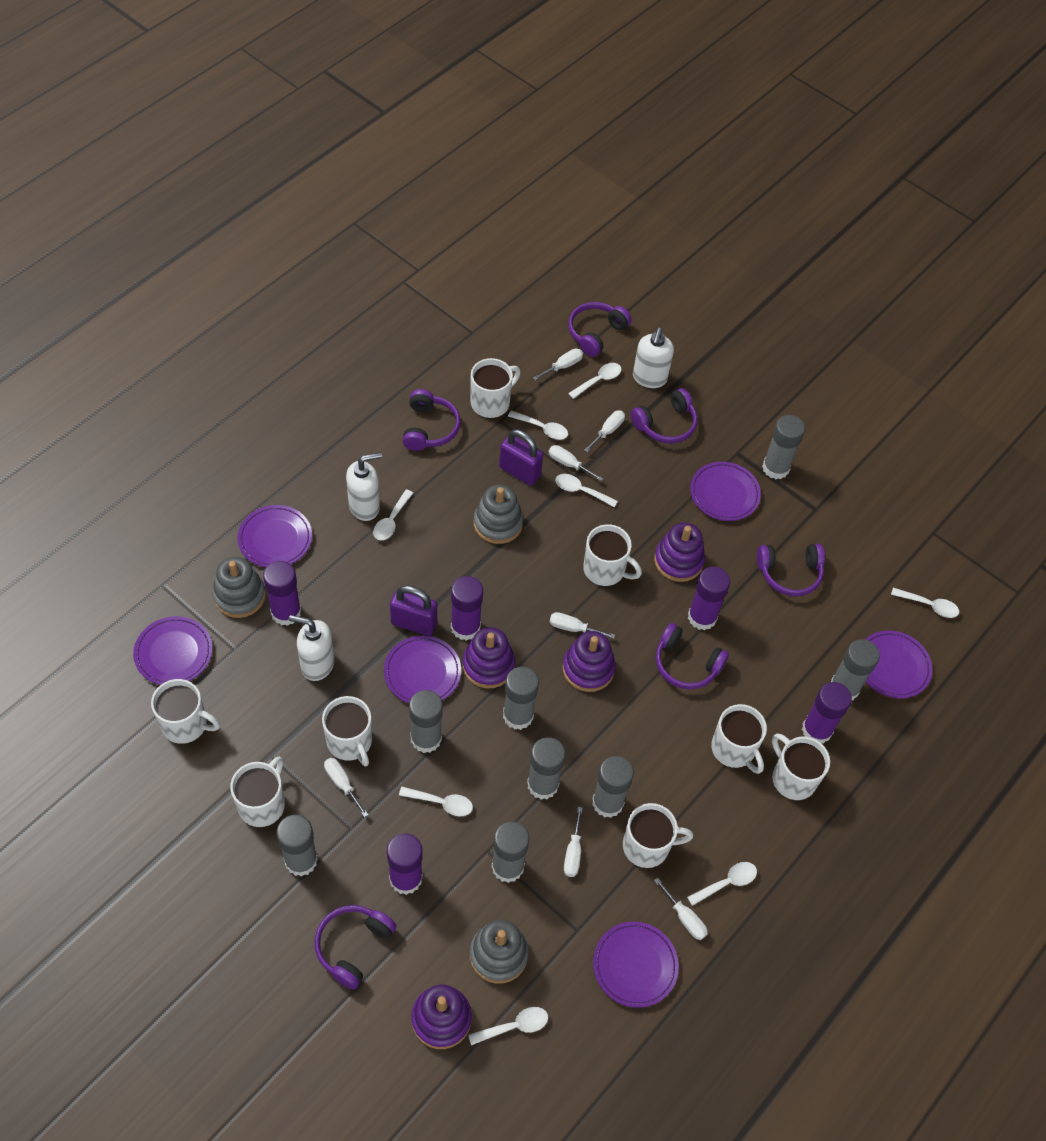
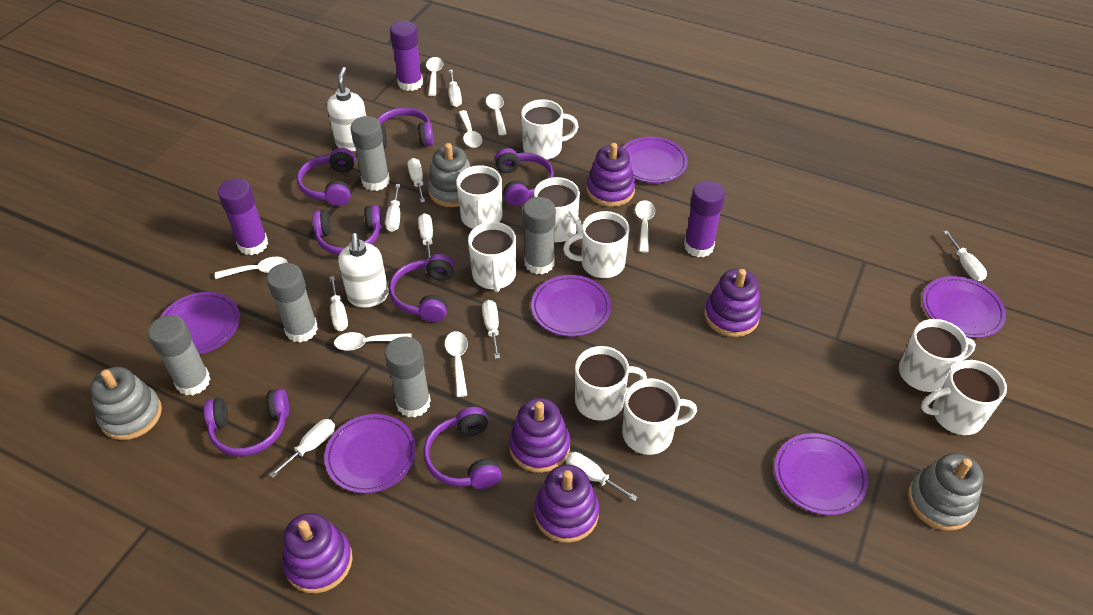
grey glue stick: [277,815,318,877] [409,690,443,753] [491,822,529,883] [503,667,539,730] [527,737,565,800] [592,756,634,818] [762,415,805,479] [831,639,880,700] = 8 -> [148,315,210,396] [267,263,318,342] [350,116,390,191] [385,337,431,418] [523,197,556,274] = 5
purple glue stick: [263,561,301,626] [387,834,423,895] [451,576,483,641] [688,567,730,630] [802,682,852,744] = 5 -> [218,178,268,255] [390,21,423,91] [684,180,725,257] = 3
purple headphones: [315,905,396,990] [402,389,460,451] [568,302,632,357] [631,388,698,444] [656,623,729,689] [757,544,825,596] = 6 -> [204,388,289,456] [297,148,355,206] [312,205,382,255] [377,107,433,149] [389,254,454,322] [423,407,502,489] [494,148,554,206] = 7
purple padlock: [390,585,437,636] [499,429,543,486] = 2 -> none = 0
purple stacking toy: [411,984,472,1049] [462,627,515,688] [563,631,616,692] [654,522,705,582] = 4 -> [282,513,353,593] [509,398,570,473] [534,465,599,543] [586,143,635,207] [704,269,761,337] = 5
white mug: [151,679,220,744] [230,757,285,827] [322,696,372,766] [471,358,521,418] [583,524,642,586] [623,803,693,868] [711,704,767,774] [772,733,830,800] = 8 -> [456,165,502,229] [468,222,516,292] [521,99,579,160] [534,177,582,242] [563,211,630,278] [575,346,647,421] [622,378,697,455] [899,319,976,392] [921,360,1007,435] = 9
white screwdriver: [324,758,368,817] [533,348,583,380] [549,445,603,481] [550,612,615,639] [564,807,583,877] [584,410,625,452] [654,878,708,940] = 7 -> [269,419,335,478] [329,276,348,331] [385,184,400,232] [408,158,425,203] [418,213,433,259] [449,70,462,107] [482,300,500,359] [566,452,638,501] [943,231,987,281] = 9
white soap dispenser: [289,615,334,681] [346,452,382,521] [633,328,674,388] = 3 -> [327,67,366,151] [338,233,389,308] = 2
white spoon: [373,489,413,540] [399,787,473,816] [468,1007,548,1045] [508,410,568,440] [555,474,618,508] [568,363,621,399] [687,862,757,906] [891,588,959,618] = 8 -> [215,257,288,279] [334,332,412,351] [426,57,443,96] [445,331,468,397] [458,110,482,148] [486,94,507,135] [635,200,655,253] = 7

